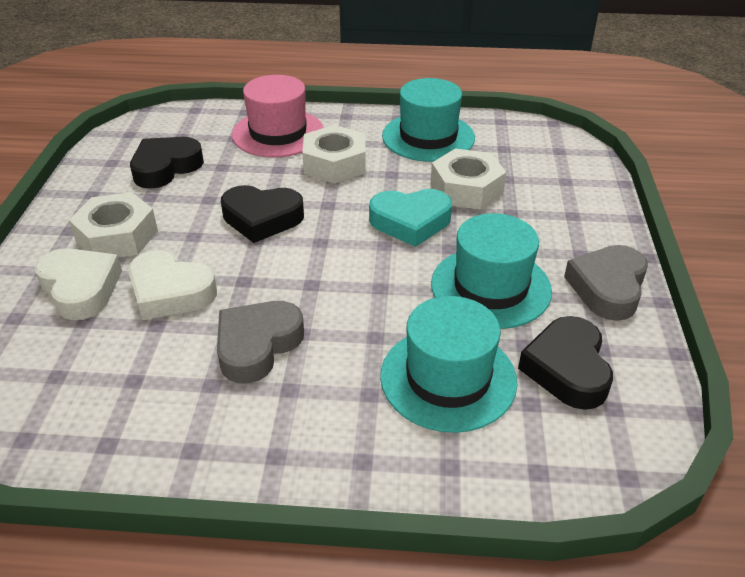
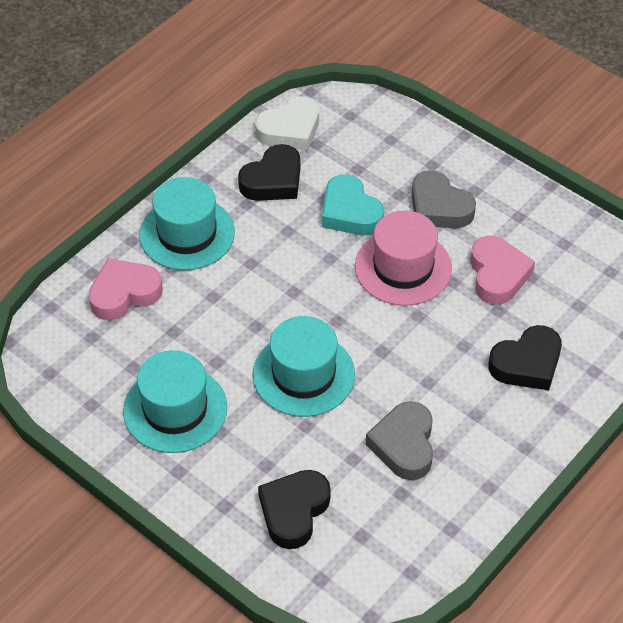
pink heart: none = 0 -> [88,258,163,320] [470,236,535,305] = 2
white heart: [35,248,122,320] [128,250,217,320] = 2 -> [255,96,319,150] = 1
white nut: [69,192,158,258] [302,125,366,184] [431,149,506,210] = 3 -> none = 0

